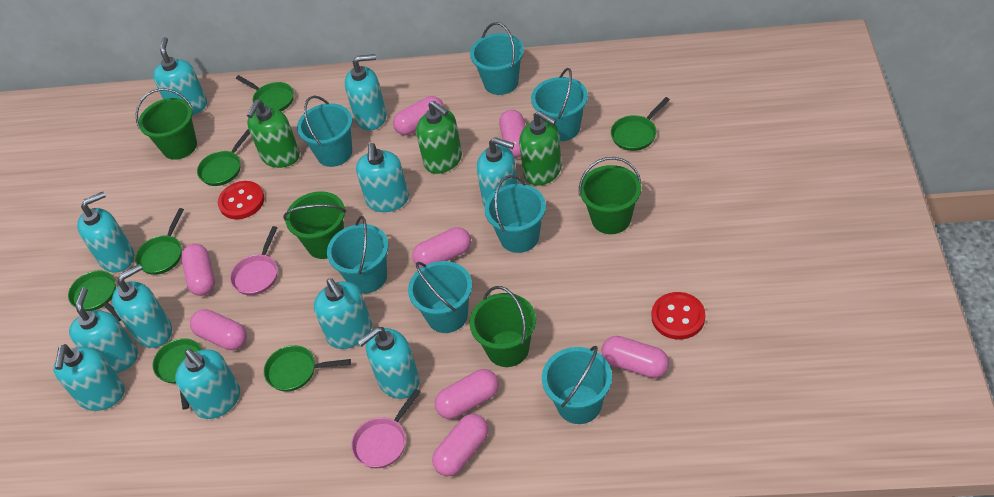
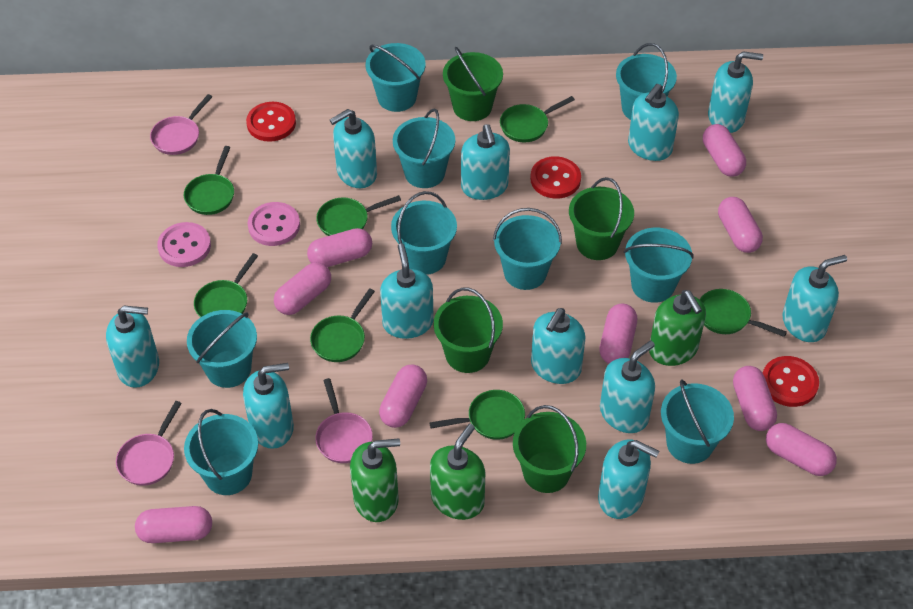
pink button: none = 0 -> [157,222,211,267] [248,202,300,246] = 2
pink capsule: [181,244,215,296] [190,309,247,350] [393,96,444,135] [412,227,471,268] [432,414,488,476] [435,369,499,419] [499,110,526,157] [602,336,669,378] = 8 -> [135,506,212,543] [274,262,331,315] [307,228,372,267] [379,364,427,428] [599,303,637,364] [703,124,746,177] [718,197,763,253] [733,366,777,431] [766,423,837,476] = 9
pink pan: [230,226,278,295] [351,389,421,468] = 2 -> [116,401,182,486] [150,94,212,155] [315,378,373,463] = 3
red button: [218,181,265,219] [652,292,705,340] = 2 -> [246,102,296,142] [530,156,581,199] [763,356,819,407] = 3
turquoise bucket: [297,96,353,167] [327,216,388,294] [408,261,472,333] [470,22,524,95] [484,175,546,253] [531,68,588,141] [542,346,612,424] = 7 -> [184,409,258,495] [187,310,257,388] [366,43,426,112] [391,191,457,275] [393,109,455,188] [493,208,562,290] [616,43,677,120] [624,228,694,303] [661,380,734,464] = 9

